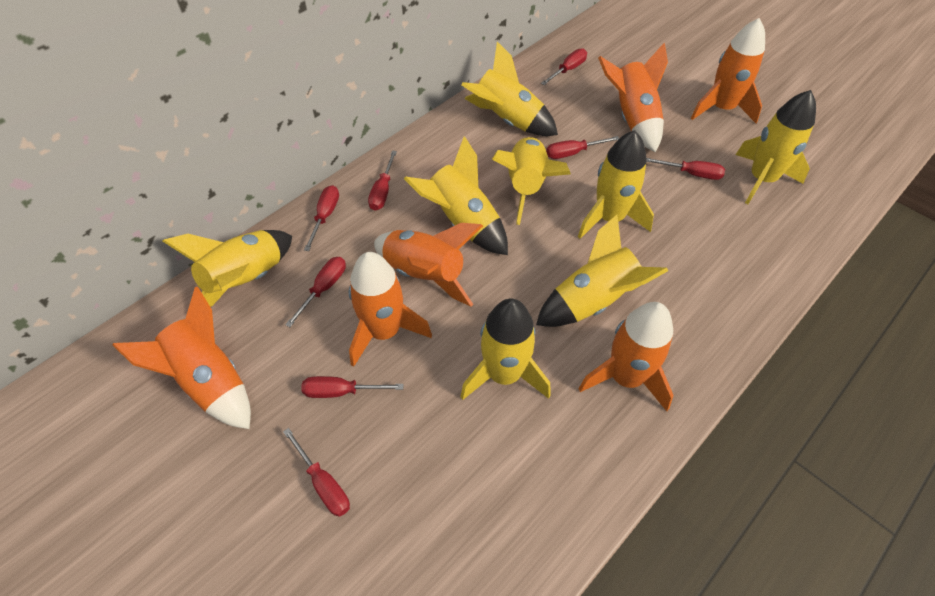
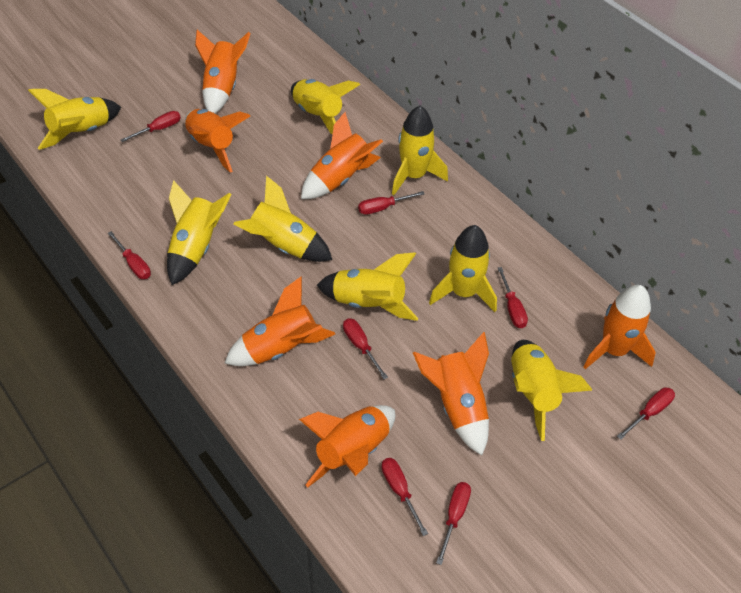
orange rocket: [113,287,251,429] [349,252,432,367] [374,223,483,307] [579,302,673,411] [598,43,668,152] [691,18,765,123] = 6 -> [185,109,250,173] [195,30,251,113] [225,277,335,366] [299,405,395,488] [301,112,383,199] [413,332,489,455] [583,285,656,369] = 7

